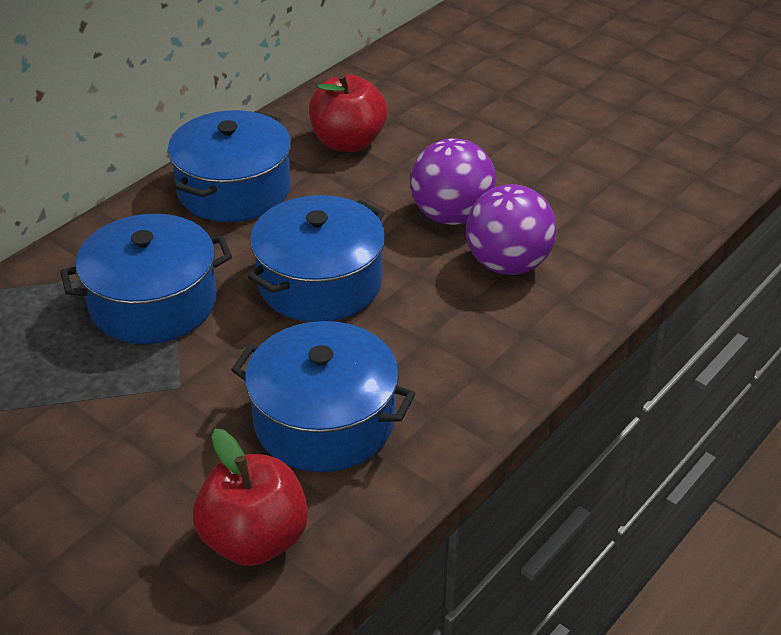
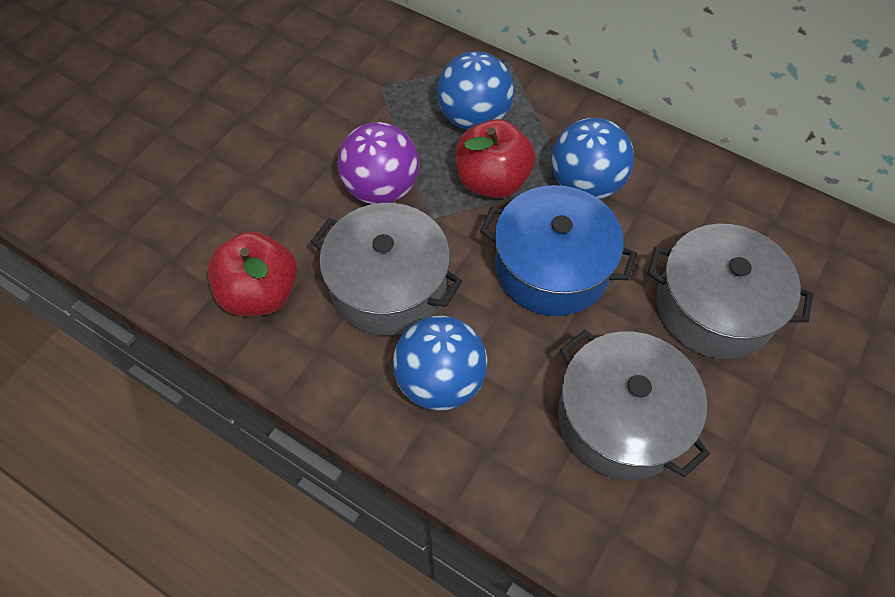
blue ball: none = 0 -> [393,315,487,411] [437,51,514,130] [551,118,634,199] = 3
blue pot: [60,214,232,344] [168,110,291,222] [231,321,416,472] [248,195,385,322] = 4 -> [480,185,637,316] = 1
grey pot: none = 0 -> [311,203,462,336] [558,330,710,480] [648,224,813,359] = 3
purple ball: [410,138,496,225] [466,184,557,275] = 2 -> [337,122,419,204] = 1

